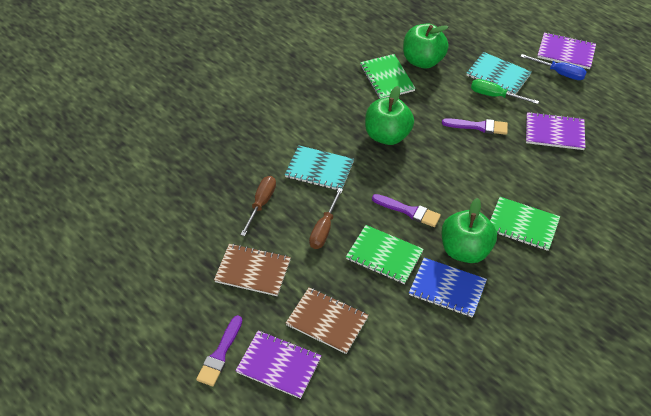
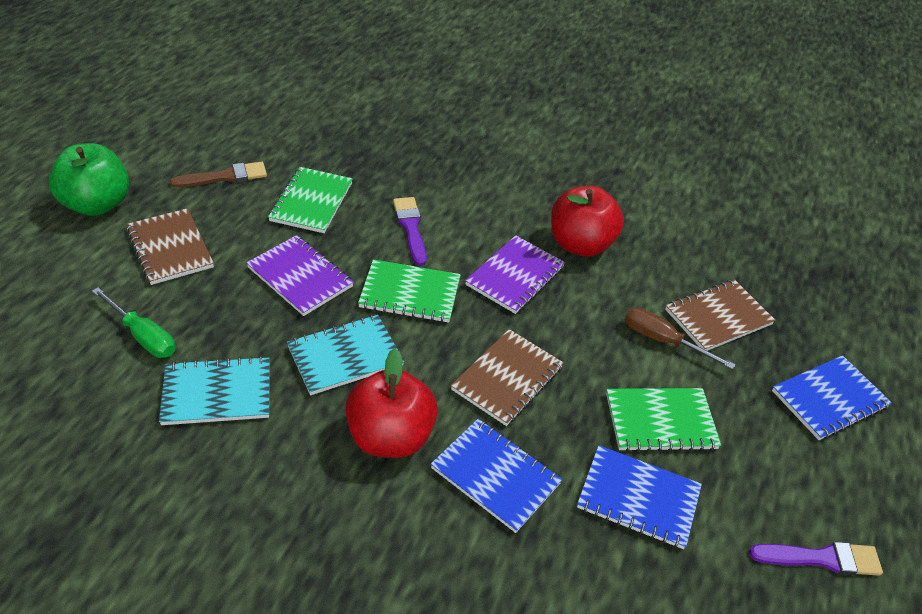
blue notebook: [409,258,487,318] = 1 -> [431,419,562,533] [577,445,702,549] [772,355,892,440] = 3
blue screwdriver: [520,54,587,80] = 1 -> none = 0
brown brush: none = 0 -> [170,162,267,188] = 1
brown notebook: [214,244,291,296] [286,288,369,354] = 2 -> [126,208,214,285] [451,329,564,426] [665,279,776,351] = 3
brown screwdriver: [240,176,276,236] [309,188,343,249] = 2 -> [625,307,736,369] = 1
green apple: [365,86,414,145] [403,24,449,68] [441,198,497,263] = 3 -> [48,143,129,216] = 1
purple brush: [196,315,242,387] [372,194,441,227] [442,118,508,135] = 3 -> [393,197,427,266] [749,542,883,576] = 2
purple notebook: [236,331,321,399] [526,112,585,150] [537,33,596,69] = 3 -> [246,235,354,316] [465,235,565,314] = 2
red apple: none = 0 -> [345,348,438,458] [551,186,624,257] = 2

